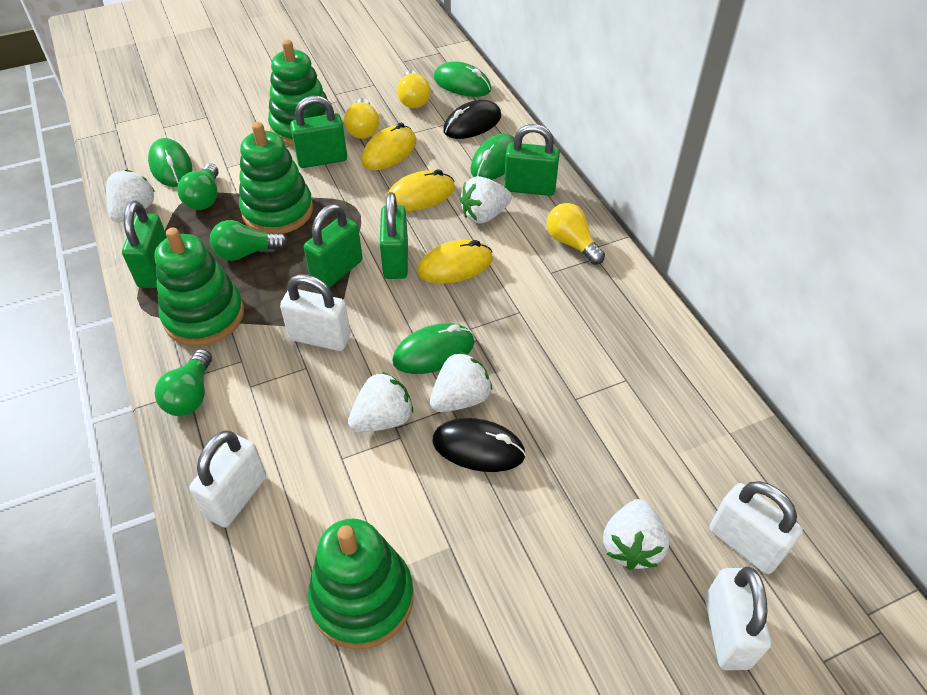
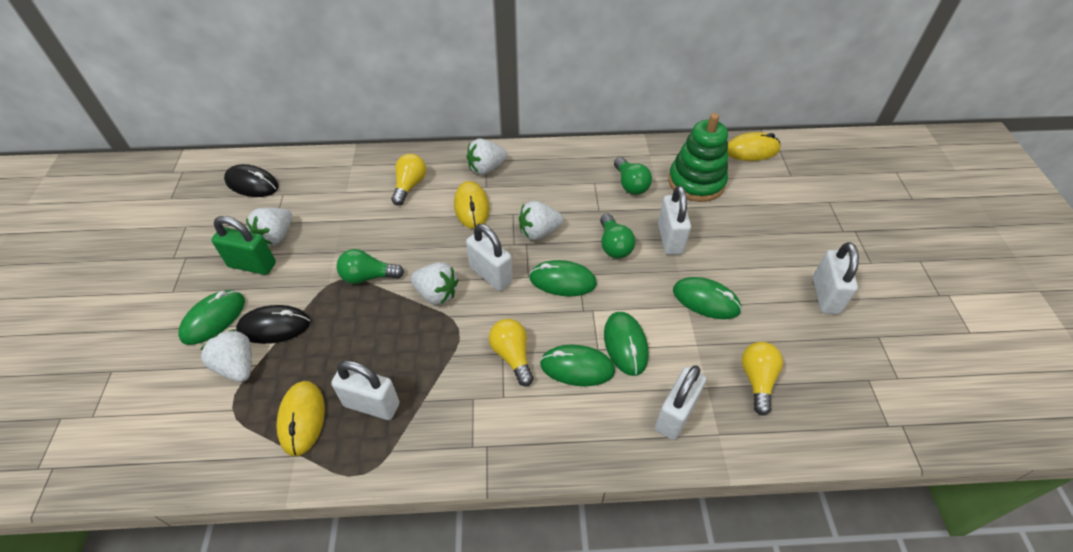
green mouse: [148,138,192,187] [392,323,475,374] [434,62,491,97] [470,134,515,180] = 4 -> [178,290,245,345] [529,260,597,296] [540,345,615,386] [604,312,649,376] [673,277,742,319] = 5
green padlock: [122,201,167,288] [290,96,347,168] [304,204,363,288] [380,192,408,279] [504,124,560,196] = 5 -> [211,216,276,275] = 1
green stacking toy: [155,227,244,346] [239,122,313,234] [268,40,328,146] [308,518,414,649] = 4 -> [668,113,728,202] = 1
white padlock: [189,431,266,528] [280,274,351,351] [705,567,771,670] [709,481,803,574] = 4 -> [331,360,400,420] [466,224,513,291] [655,366,706,440] [658,186,691,255] [813,242,859,314] = 5

